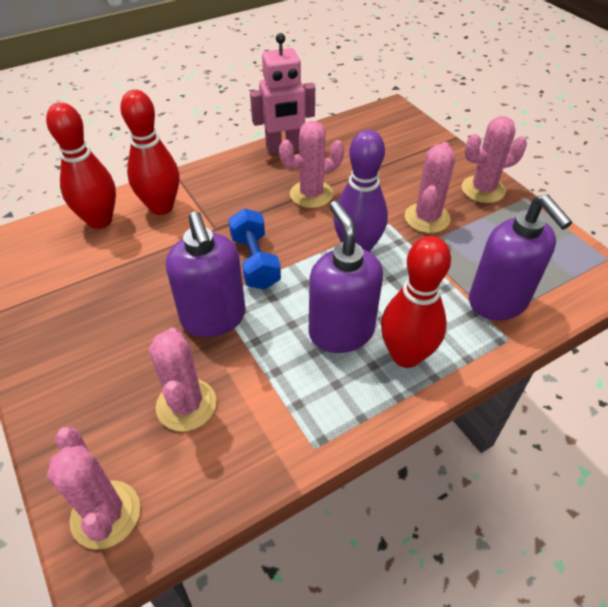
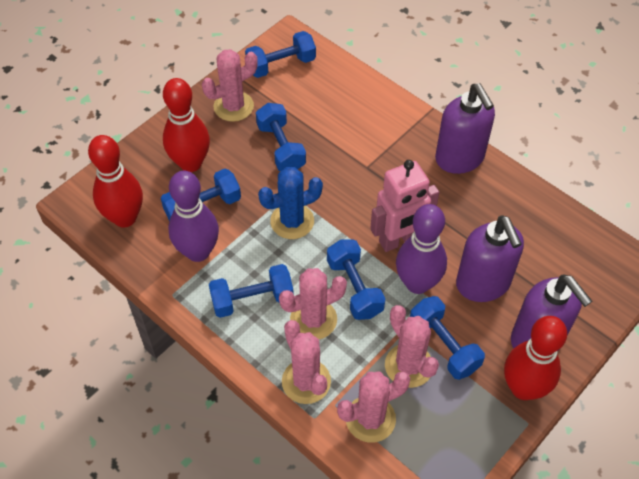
blue cactus: none = 0 -> [258,167,323,239] = 1
blue dumbbell: [228,208,281,289] = 1 -> [161,169,241,221] [209,264,294,318] [245,31,316,78] [256,103,306,171] [327,239,386,320] [410,296,485,380] = 6
purple bowling pin: [333,130,388,252] = 1 -> [168,171,219,262] [396,204,447,294] = 2

